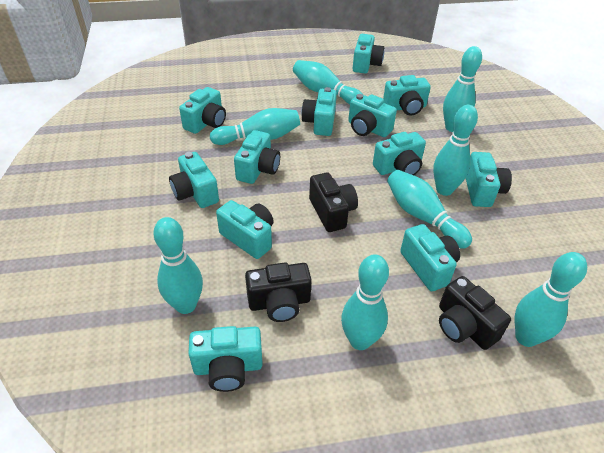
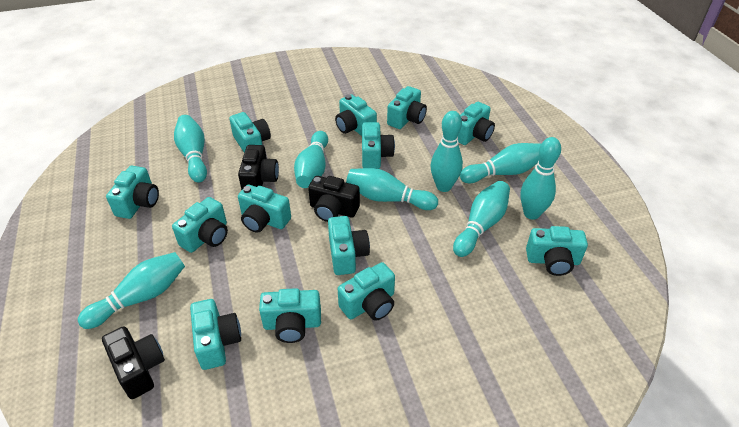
turquoise camera: [169,152,219,208] [179,87,226,134] [188,326,263,392] [216,200,274,259] [234,130,280,184] [301,87,337,136] [348,94,397,137] [353,34,384,73] [373,132,426,175] [383,75,431,116] [400,224,460,291] [466,152,512,207] = 12 -> [106,166,159,219] [172,197,228,253] [190,299,241,370] [229,112,271,152] [238,185,291,233] [259,288,321,343] [328,216,370,275] [335,94,377,136] [338,262,395,321] [362,122,395,169] [387,86,427,129] [458,102,495,145] [526,226,588,276] = 13

